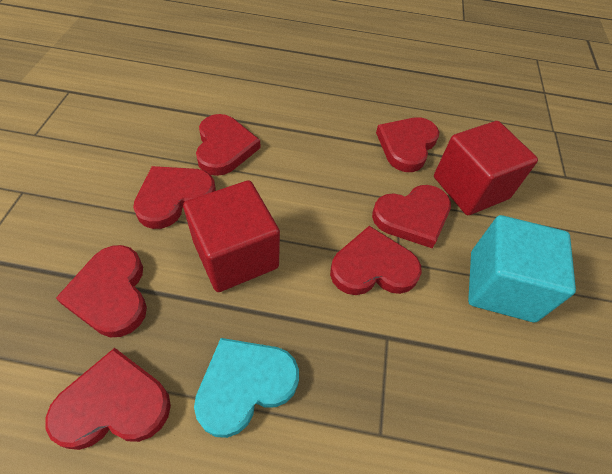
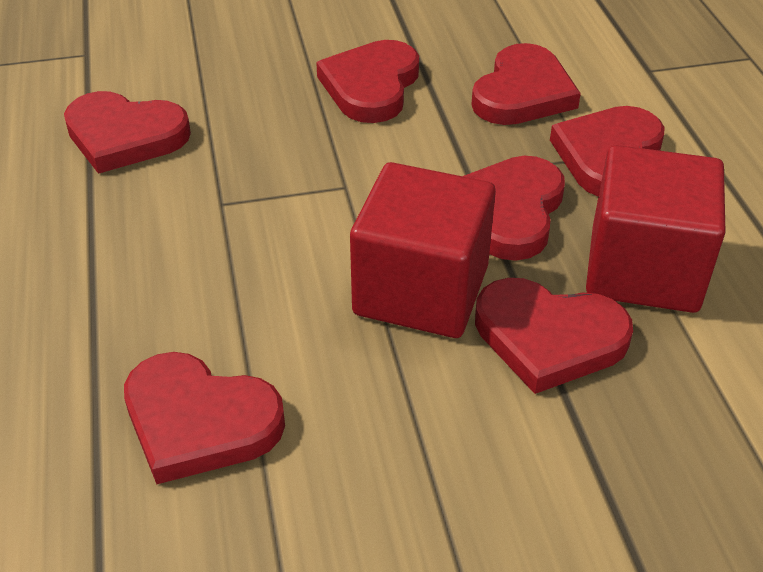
turquoise cube: [468,215,576,322] = 1 -> none = 0
turquoise heart: [194,338,299,438] = 1 -> none = 0

